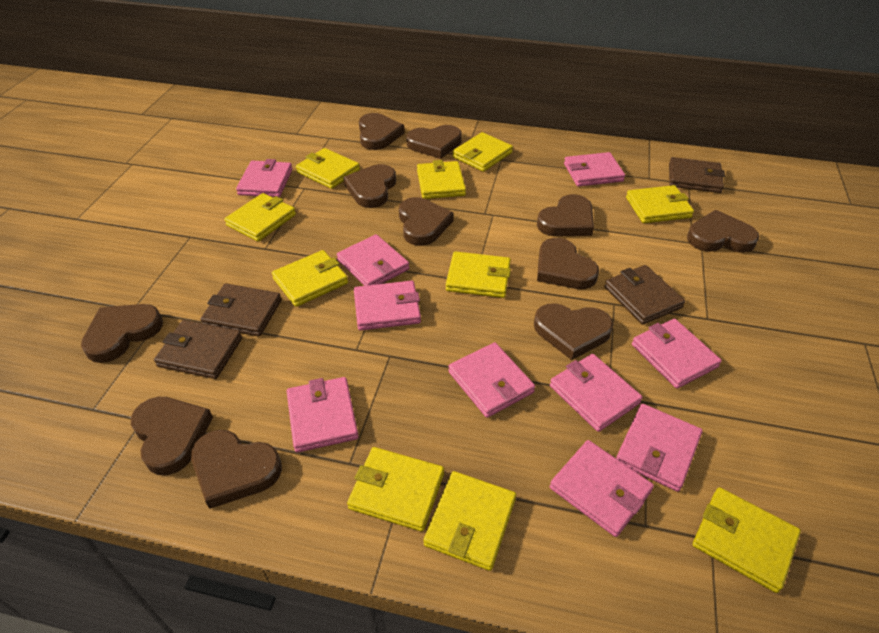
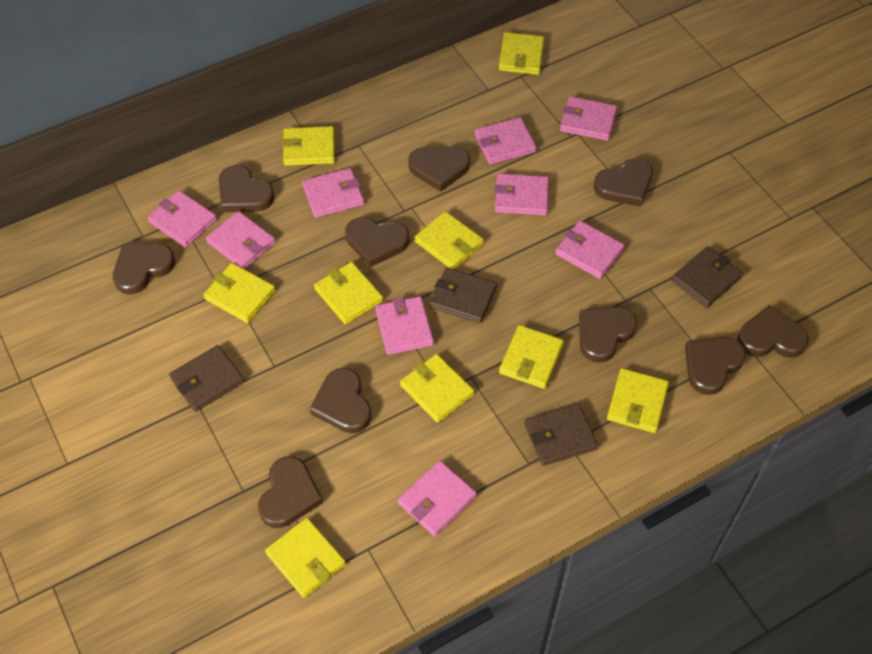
brown heart: [81,304,163,363] [131,397,213,475] [191,430,282,509] [343,164,396,208] [359,113,405,150] [399,197,454,246] [406,125,462,159] [534,303,613,360] [537,194,594,237] [537,238,599,289] [687,210,759,253] = 11 -> [113,243,175,295] [219,165,275,212] [258,456,323,528] [310,368,372,433] [346,217,409,267] [408,146,470,192] [579,307,637,363] [594,158,653,207] [685,337,746,395] [737,305,809,358] = 10
pink wallet: [236,159,293,197] [287,377,359,453] [337,234,409,286] [354,281,421,331] [448,342,535,418] [550,354,643,432] [550,440,654,537] [564,152,625,187] [616,404,702,492] [632,319,722,388] = 10 -> [147,190,217,247] [206,211,275,269] [302,168,364,218] [375,296,434,355] [398,460,477,537] [475,117,536,164] [494,173,549,216] [555,221,625,279] [560,96,617,141] = 9
yellow wallet: [224,193,296,242] [272,250,348,307] [296,148,360,189] [347,447,444,532] [417,160,466,199] [424,471,516,571] [446,251,511,298] [452,132,513,172] [626,185,694,223] [693,487,801,593] = 10 -> [203,263,275,323] [265,518,346,598] [282,126,335,166] [314,262,383,324] [400,354,474,423] [415,211,484,269] [499,32,544,75] [499,325,564,389] [607,368,669,433] = 9

